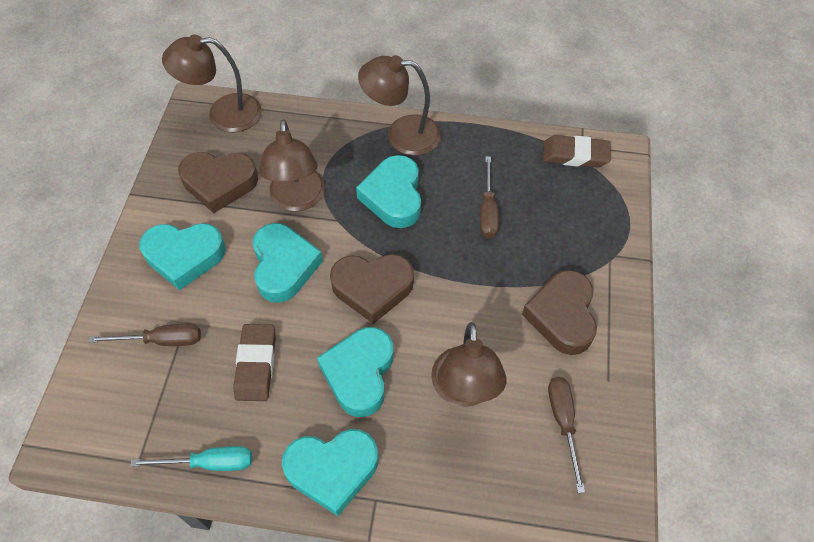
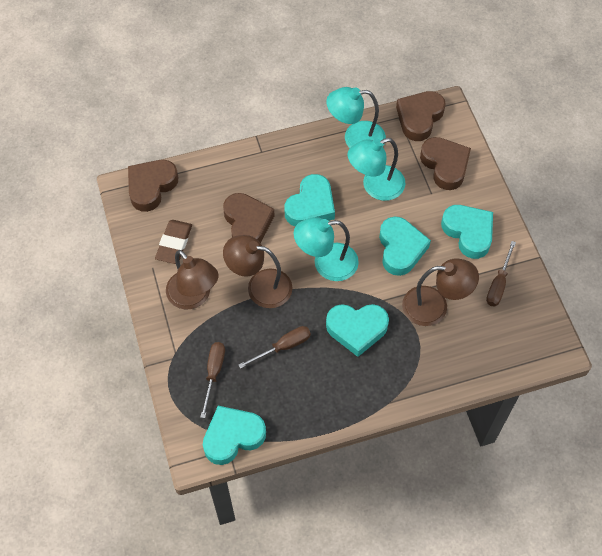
brown eraser: [233,324,276,401] [543,135,611,168] = 2 -> [155,220,192,264] = 1
brown heart: [178,152,258,213] [330,254,414,324] [522,270,597,355] = 3 -> [128,160,178,212] [223,193,274,243] [396,91,446,141] [420,137,471,190] = 4
brown lamp: [162,34,262,132] [259,119,325,211] [358,55,441,156] [431,322,507,407] = 4 -> [166,250,219,309] [223,235,293,308] [402,258,479,326] = 3
turquoise lamp: none = 0 -> [294,217,359,281] [326,87,386,148] [348,138,405,201] = 3
turquoise screwdriver: [130,446,252,471] = 1 -> none = 0

